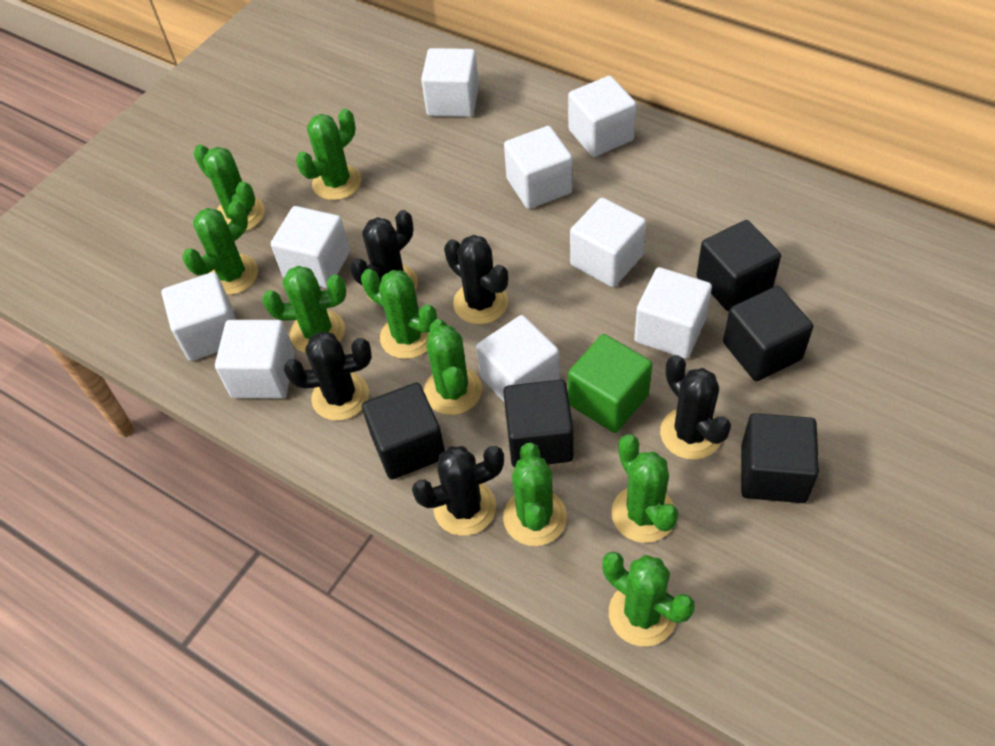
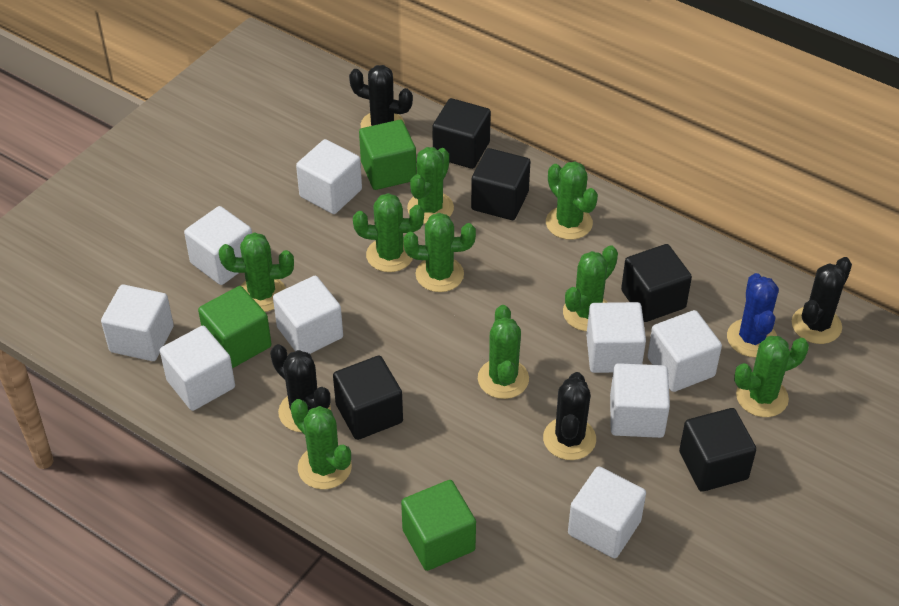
black cactus: [284,332,372,421] [350,210,418,302] [412,446,504,536] [444,235,508,324] [660,355,731,460] = 5 -> [270,344,331,432] [349,65,413,128] [543,372,596,460] [792,257,852,344] = 4
blue cactus: none = 0 -> [727,273,779,357] = 1
green cube: [568,334,652,433] = 1 -> [198,286,271,368] [359,120,416,190] [401,480,476,571] = 3

